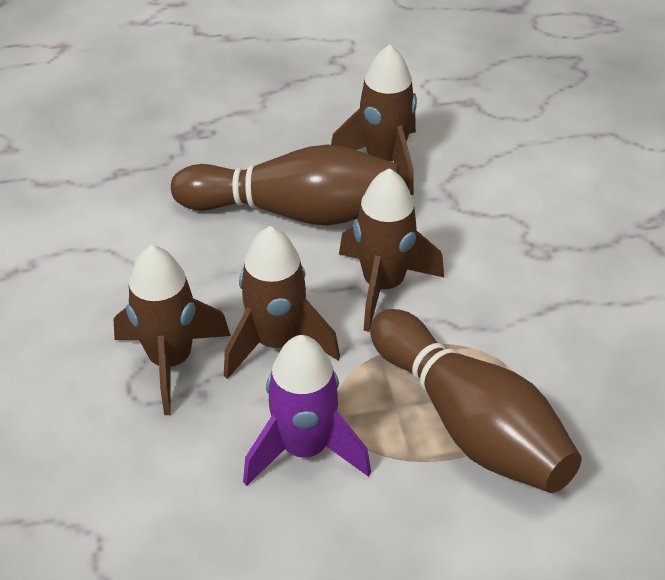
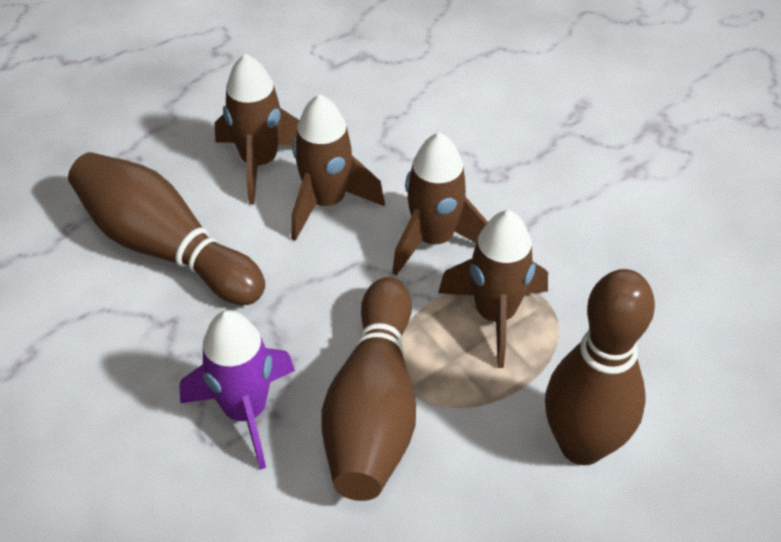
brown bowling pin: [171,145,400,226] [370,309,582,493] = 2 -> [68,152,265,305] [321,277,416,501] [545,269,655,465] = 3

